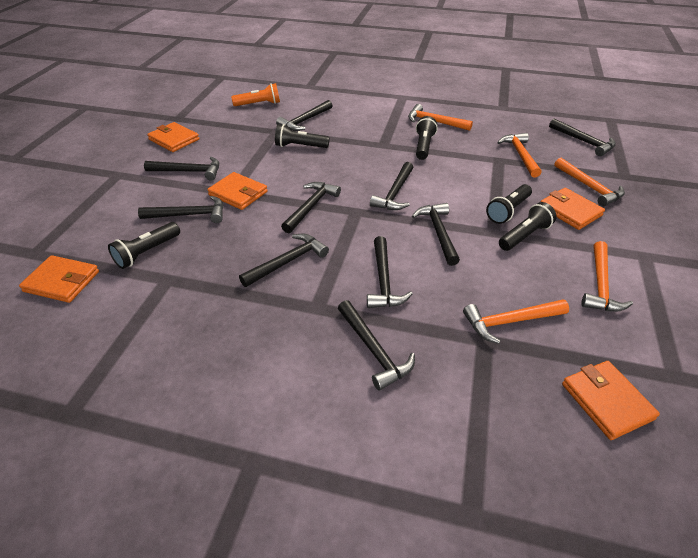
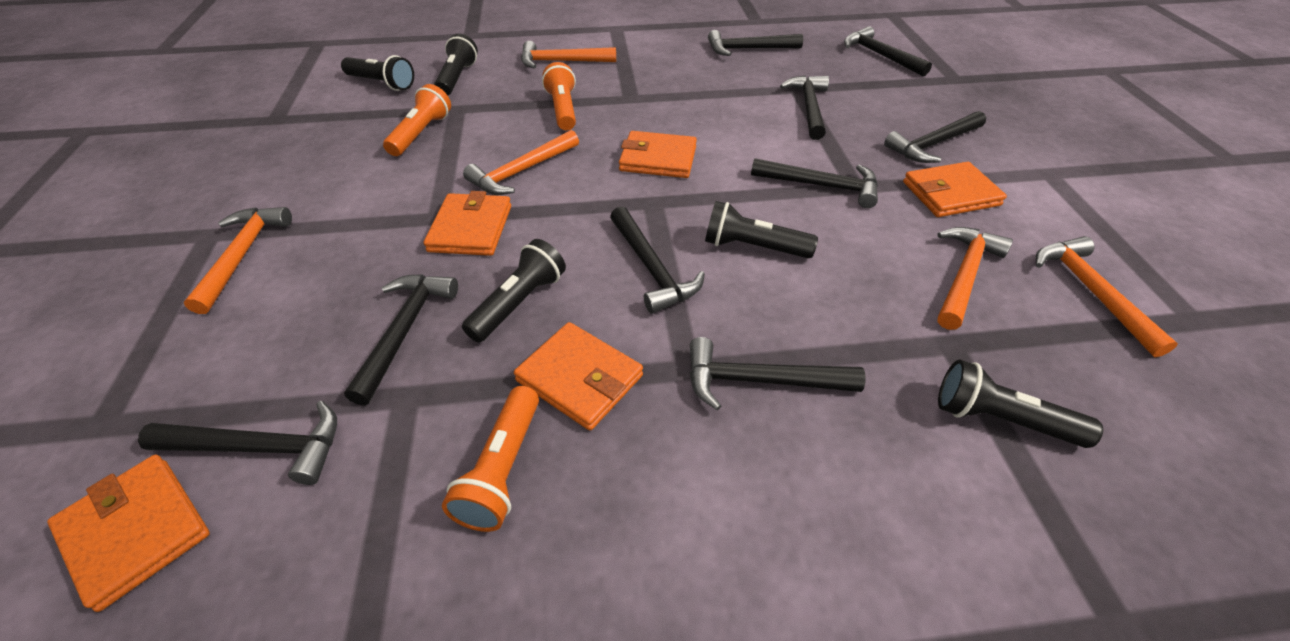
black hammer: [138,196,224,223] [144,157,219,181] [239,234,329,287] [276,100,333,131] [281,182,341,233] [338,300,415,391] [367,236,413,308] [370,162,414,210] [412,203,460,266] [549,118,616,156] = 10 -> [138,401,337,485] [344,274,458,406] [610,206,705,314] [690,337,866,411] [708,30,803,56] [751,158,878,208] [780,75,829,140] [844,26,932,76] [884,111,986,163] = 9
orange flashlight: [231,83,280,106] = 1 -> [383,84,451,156] [442,386,539,532] [542,62,576,130] = 3

